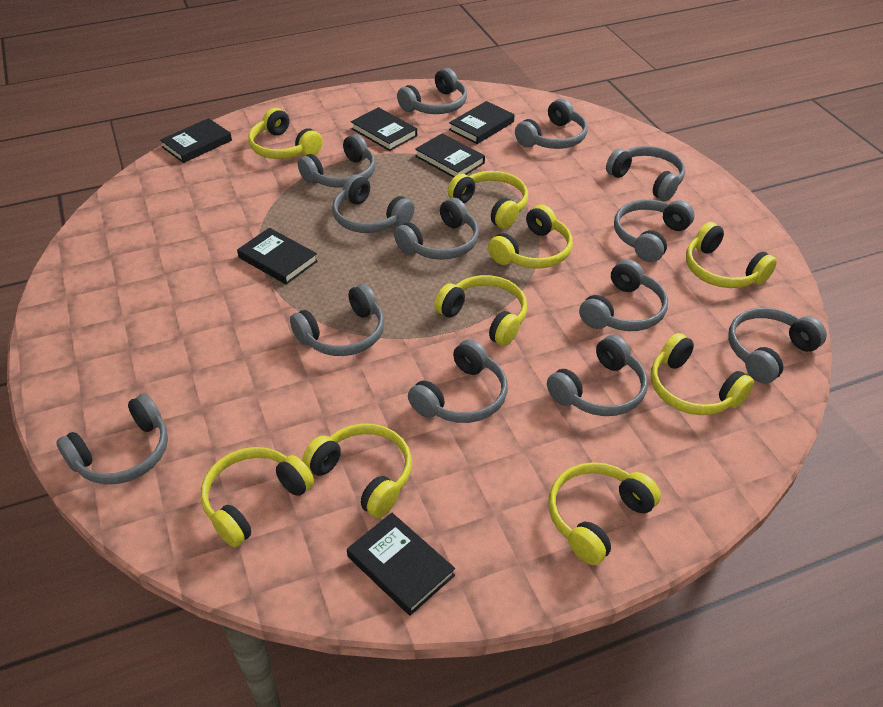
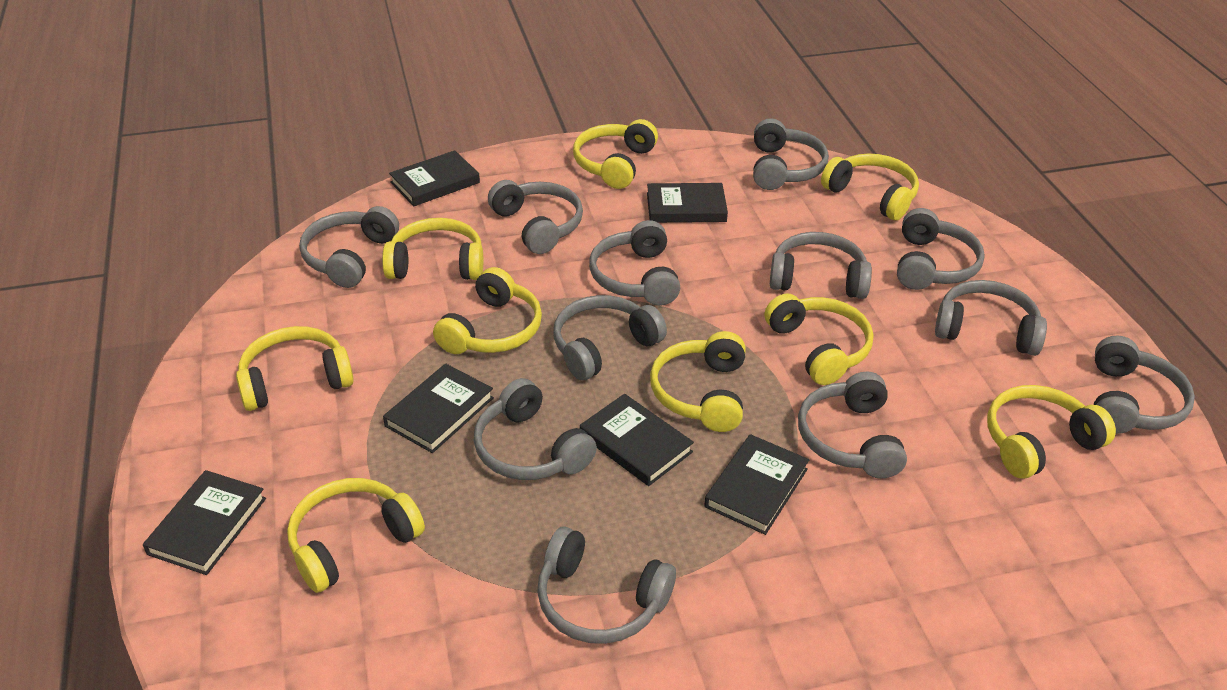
grey headphones: [56,394,168,484] [290,284,385,356] [298,134,376,188] [332,174,415,233] [394,198,479,260] [397,68,467,114] [408,339,508,423] [515,99,588,149] [547,335,648,416] [579,259,668,331] [606,146,685,201] [614,200,695,262] [728,308,827,384] = 13 -> [299,206,399,288] [474,378,597,480] [488,180,583,254] [537,526,676,644] [553,295,667,380] [589,220,680,305] [753,118,829,190] [770,232,872,299] [798,371,907,478] [897,208,985,290] [935,280,1047,356] [1094,335,1195,434] = 12

